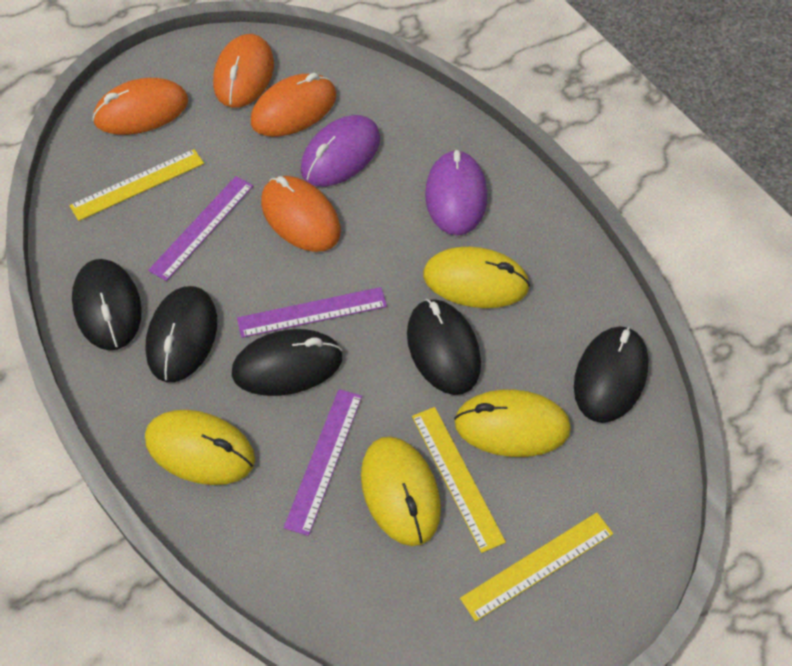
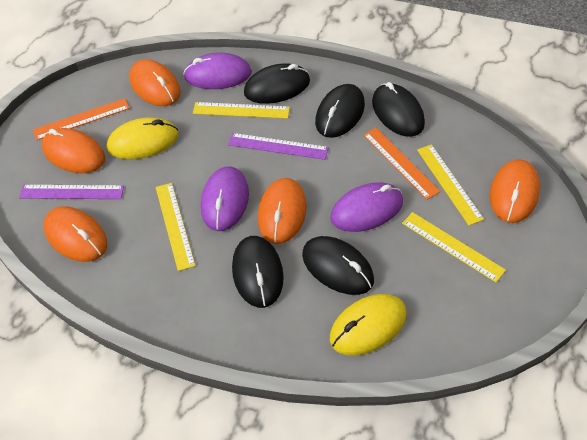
orange mouse: [92,78,188,135] [213,34,274,108] [251,73,336,137] [261,176,341,252] = 4 -> [42,128,105,173] [44,207,107,262] [129,59,180,106] [258,178,306,244] [490,159,540,223] = 5
orange ruler: none = 0 -> [33,98,130,140] [363,128,440,200] = 2
purple mouse: [301,115,380,187] [425,150,487,235] = 2 -> [183,53,252,89] [201,166,249,231] [330,182,403,232] = 3
purple ruler: [148,176,253,281] [237,287,387,338] [283,389,362,536] = 3 -> [19,185,124,199] [228,133,329,160] = 2
yellow mouse: [145,410,255,485] [361,436,441,546] [423,247,530,308] [454,390,571,457] = 4 -> [107,117,178,159] [330,294,407,356] = 2
yellow ruler: [69,149,204,221] [412,407,506,553] [460,513,613,621] = 3 -> [156,183,195,271] [193,102,290,119] [402,212,506,282] [417,144,484,225] = 4

